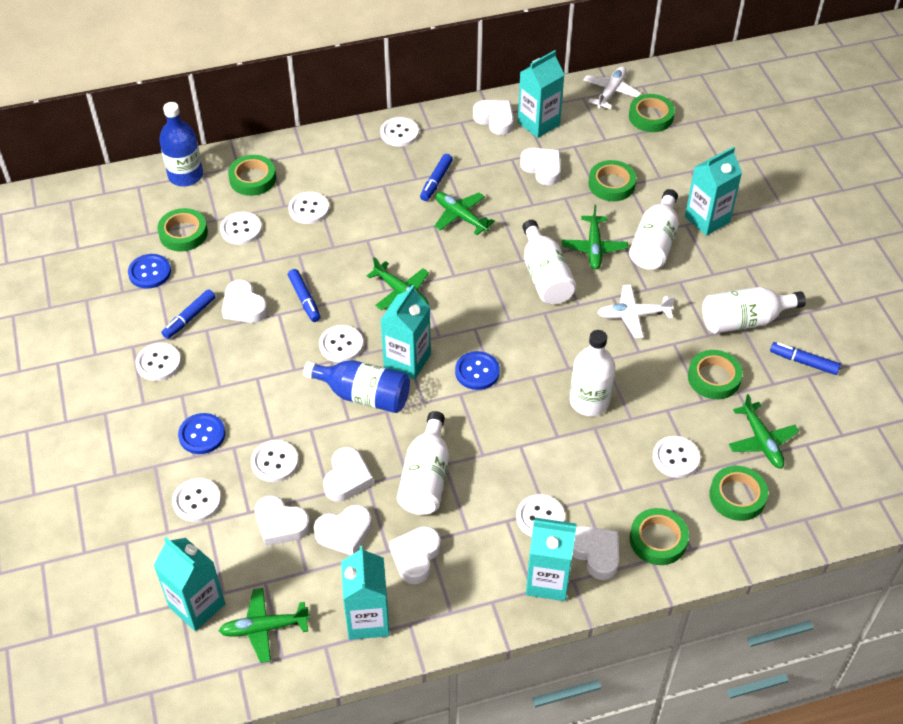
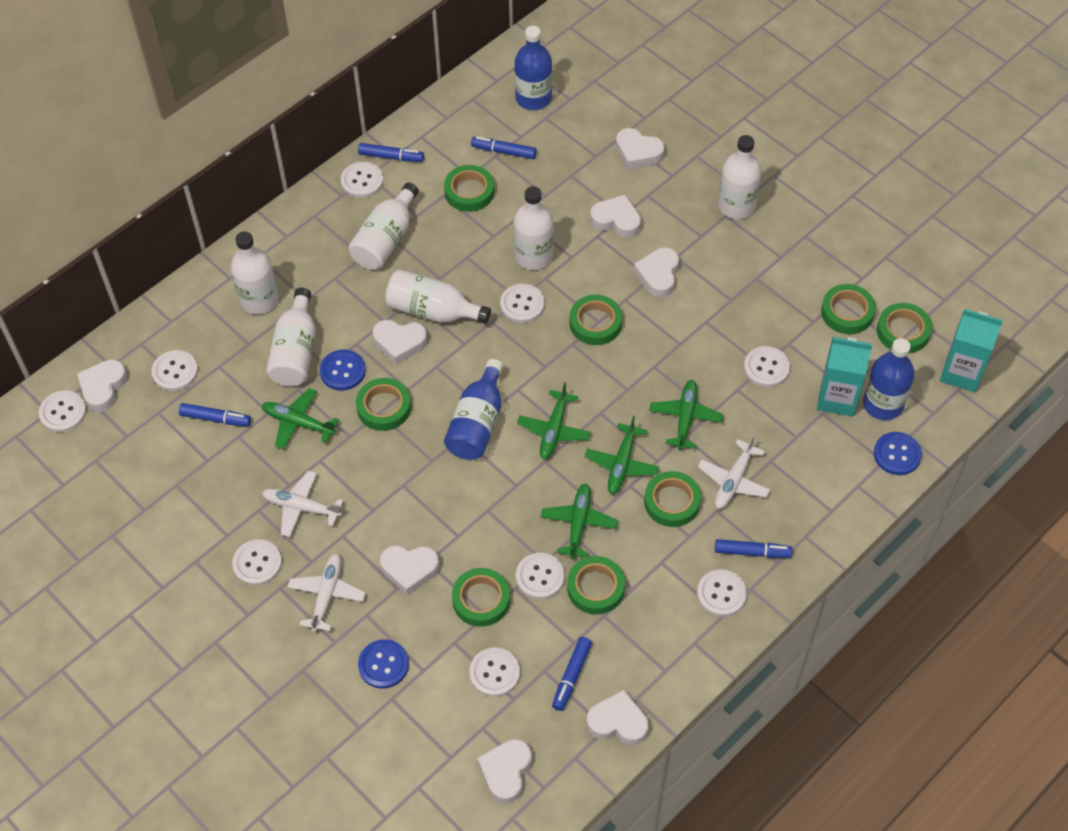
blue bottle: [159,102,203,186] [303,360,410,413] = 2 -> [444,359,503,460] [514,26,552,110] [863,338,915,420] = 3
blue marker: [162,289,216,339] [288,269,321,322] [420,154,453,201] [770,342,841,375] = 4 -> [179,403,251,426] [358,143,424,162] [471,137,536,159] [552,637,592,711] [715,539,792,558] = 5
green tape: [157,208,208,252] [228,155,276,196] [589,160,636,201] [629,94,675,132] [630,508,689,565] [688,350,743,399] [709,466,768,521] = 7 -> [356,378,411,431] [444,165,494,212] [452,568,510,627] [567,556,625,614] [570,295,622,345] [644,471,701,527] [821,284,876,334] [877,303,932,353] = 8
turquoise carton: [153,537,225,631] [341,546,390,640] [381,285,431,379] [518,50,564,138] [526,518,577,601] [685,147,742,236] = 6 -> [817,337,873,417] [940,309,1003,392] = 2
white bottle: [397,411,449,515] [522,220,576,304] [570,330,615,416] [629,189,679,270] [702,287,806,334] = 5 -> [231,231,279,314] [266,288,316,386] [348,182,419,270] [385,269,491,324] [513,186,554,270] [718,135,762,219] = 6
white plane: [584,66,641,109] [597,285,675,338] = 2 -> [262,470,344,537] [287,554,366,632] [698,435,770,509] = 3

